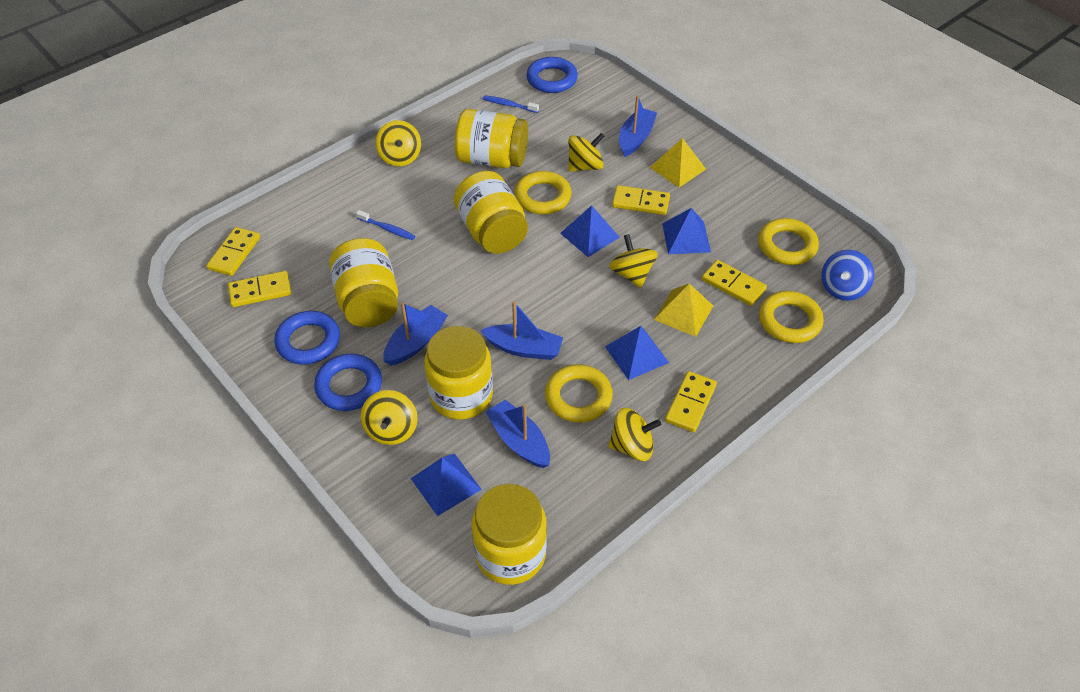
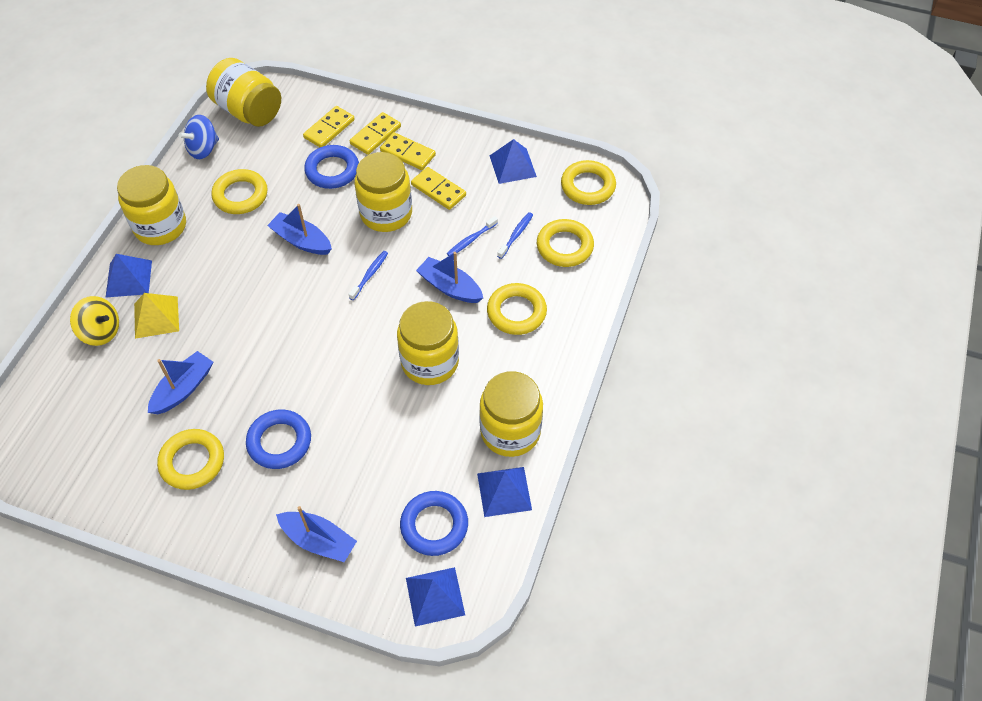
blue toothbrush: [356,210,415,240] [483,95,539,113] = 2 -> [349,251,388,300] [447,216,498,256] [497,212,533,259] = 3
yellow domino: [206,227,260,276] [228,271,291,307] [612,185,670,215] [665,371,717,432] [702,260,767,306] = 5 -> [303,106,355,147] [350,112,401,155] [380,132,436,170] [411,167,466,210] = 4
yellow pyramid: [650,138,706,188] [654,284,713,337] = 2 -> [134,293,179,339] = 1
yellow ring: [514,171,572,214] [545,364,613,423] [758,218,819,265] [759,291,824,343] = 4 -> [157,429,224,490] [211,169,268,214] [487,283,547,335] [537,219,594,267] [561,160,616,205] = 5
yellow spinning top: [361,390,418,445] [375,120,421,166] [568,133,605,172] [608,408,661,461] [609,234,658,288] = 5 -> [70,296,119,346] = 1

